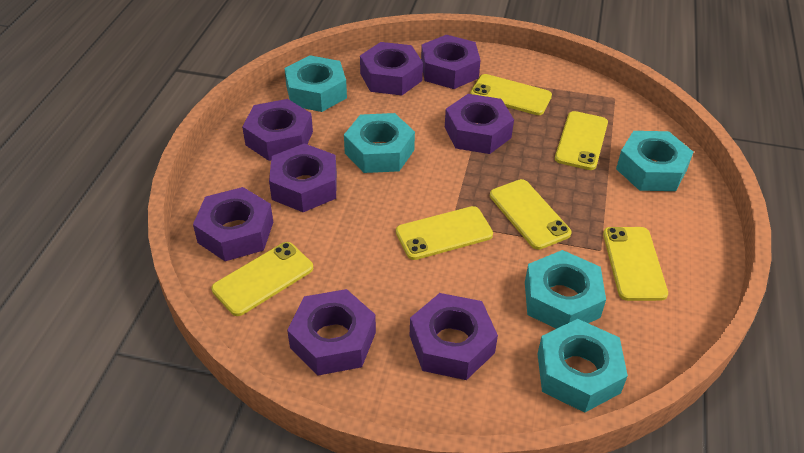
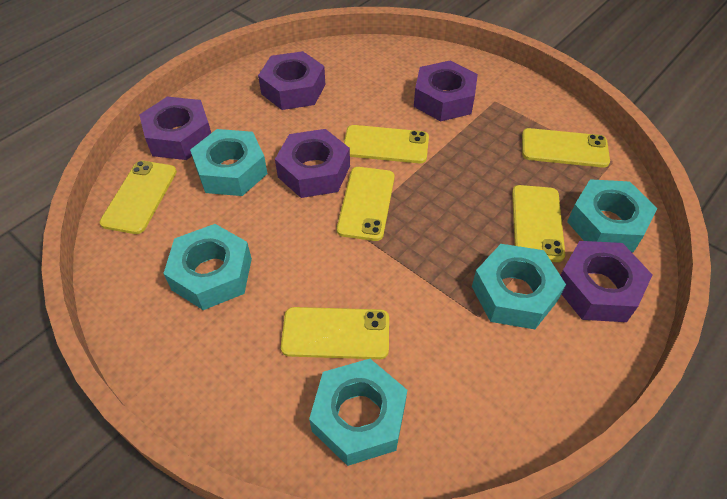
purple nut: [193,187,273,261] [242,99,313,161] [269,143,337,212] [287,289,376,375] [360,42,423,95] [410,293,498,380] [421,35,481,89] [445,94,514,154] = 8 -> [139,96,211,160] [258,51,325,110] [275,129,350,198] [414,60,478,122] [560,241,652,322] = 5

